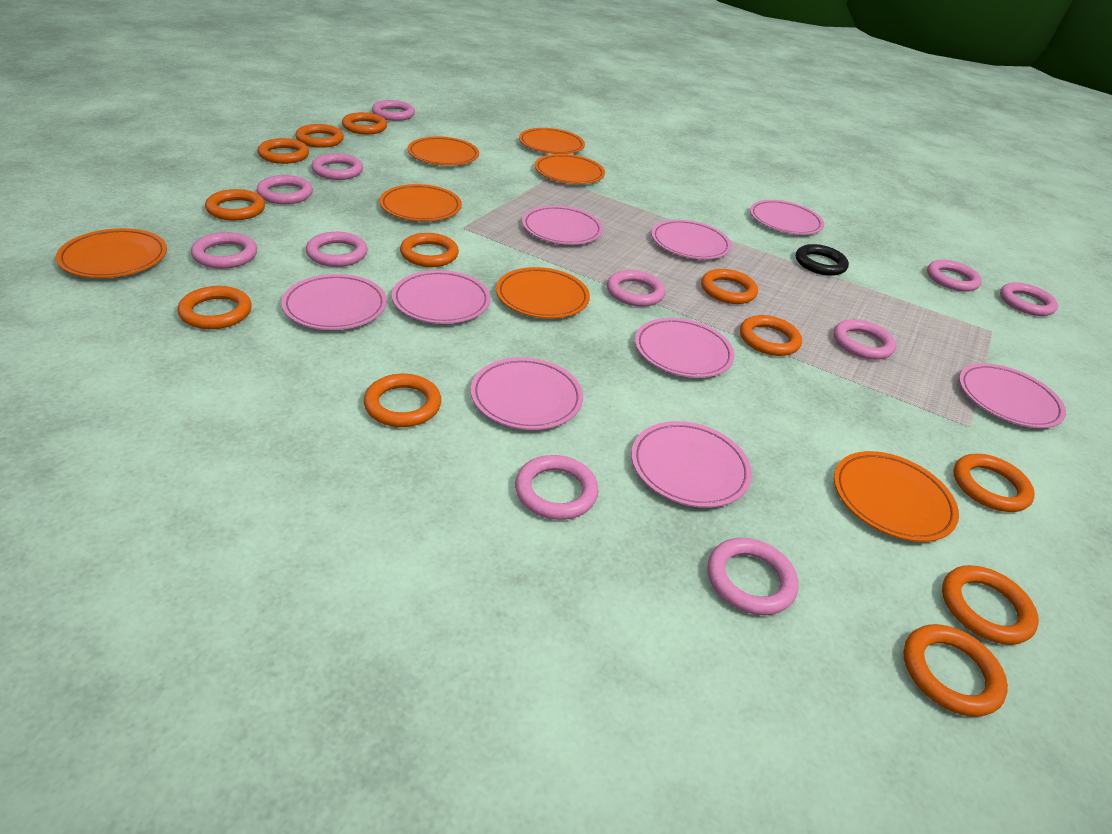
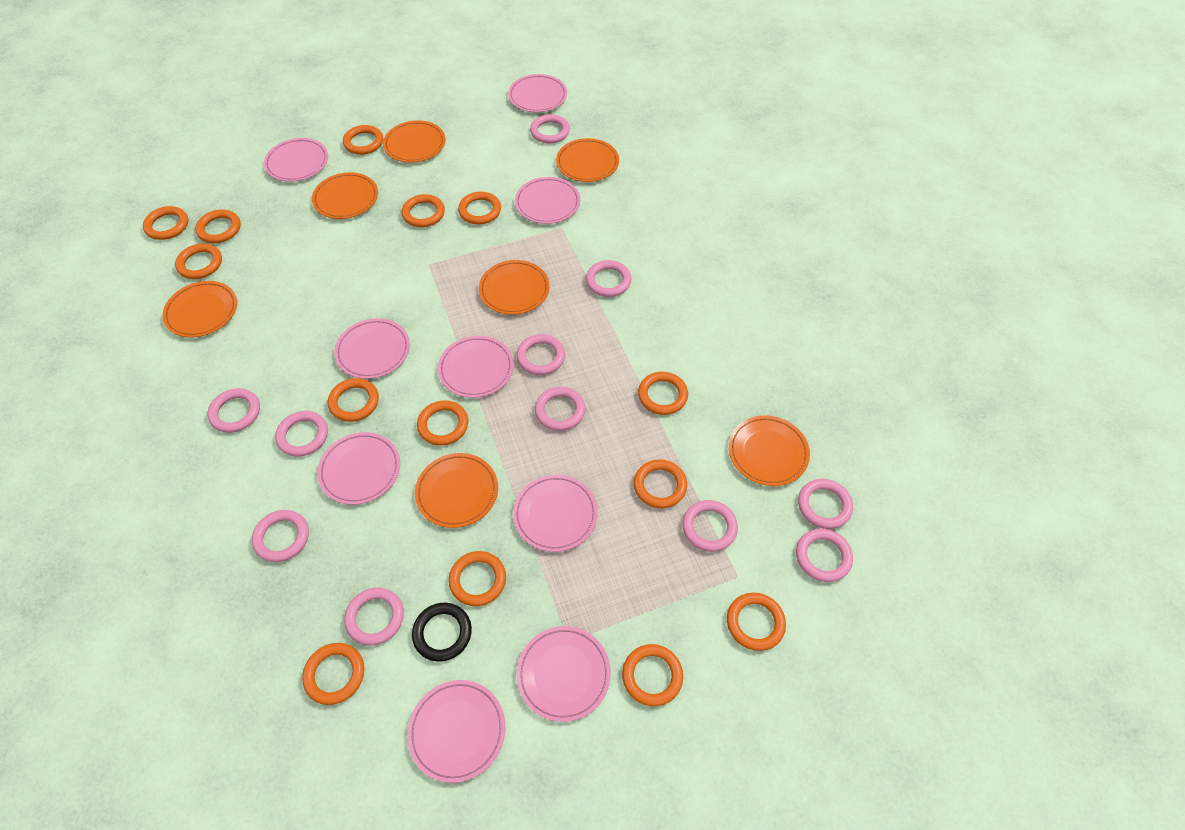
orange ring: [178,286,252,329] [205,189,265,220] [258,138,309,164] [295,124,344,148] [342,112,387,134] [364,374,441,427] [400,233,459,267] [701,269,758,304] [740,315,802,356] [904,624,1008,717] [942,565,1039,645] [953,454,1035,512] = 12 -> [143,206,188,240] [175,244,222,279] [195,210,241,243] [302,643,364,705] [328,378,379,422] [343,125,383,155] [402,194,445,227] [417,400,468,446] [449,551,506,606] [458,192,501,224] [622,644,683,706] [634,459,687,508] [638,372,688,415] [727,593,786,651] = 14

